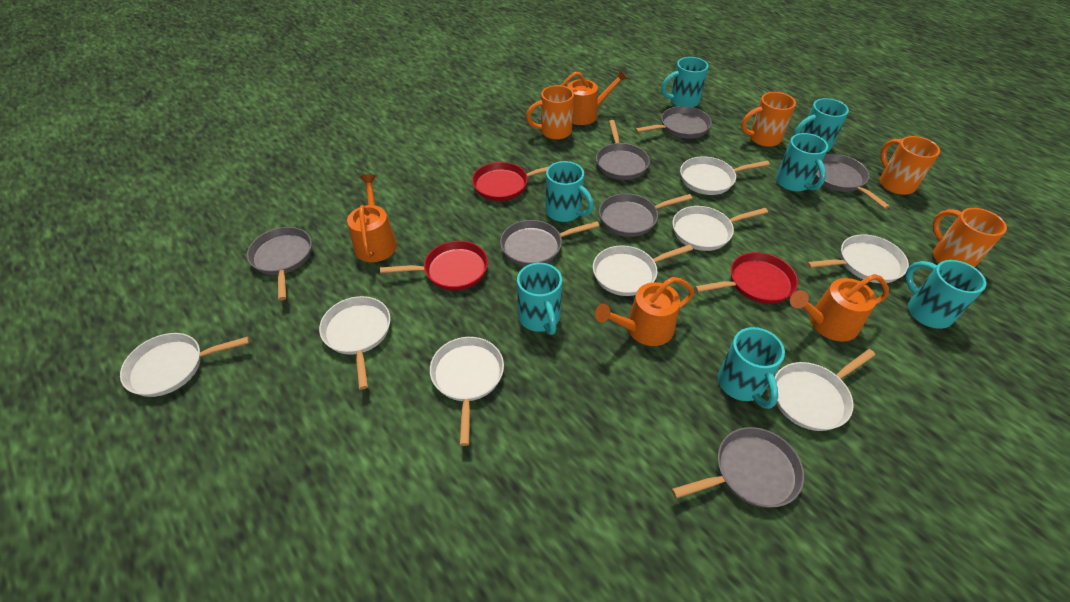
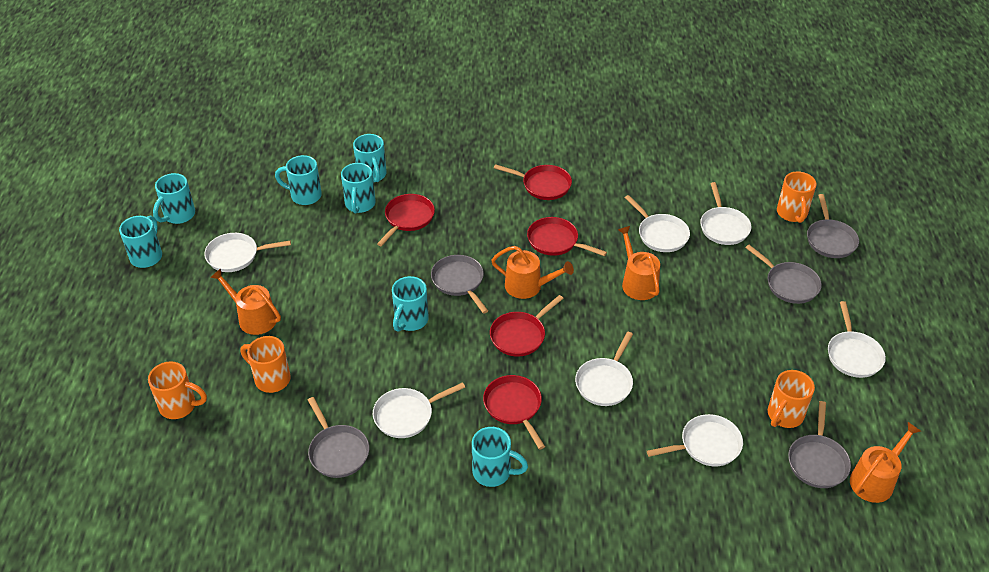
grey pan: [247,227,312,300] [500,220,599,266] [596,120,650,180] [599,193,692,237] [635,106,712,139] [672,427,804,508] [814,154,890,209] = 7 -> [308,397,369,478] [431,255,488,314] [745,245,822,304] [788,401,851,488] [807,194,859,258] = 5
red pan: [380,241,488,291] [472,162,549,201] [695,252,798,304] = 3 -> [377,194,435,246] [483,375,545,450] [490,295,564,356] [494,164,572,200] [527,217,607,256] = 5
white pan: [120,333,250,397] [319,296,391,390] [430,337,504,446] [593,244,693,296] [672,206,768,251] [680,156,770,195] [775,349,875,431] [807,234,909,283] = 8 -> [204,233,291,272] [373,382,465,438] [575,332,633,406] [625,195,690,252] [647,414,743,467] [700,182,751,245] [828,301,886,378] = 7

